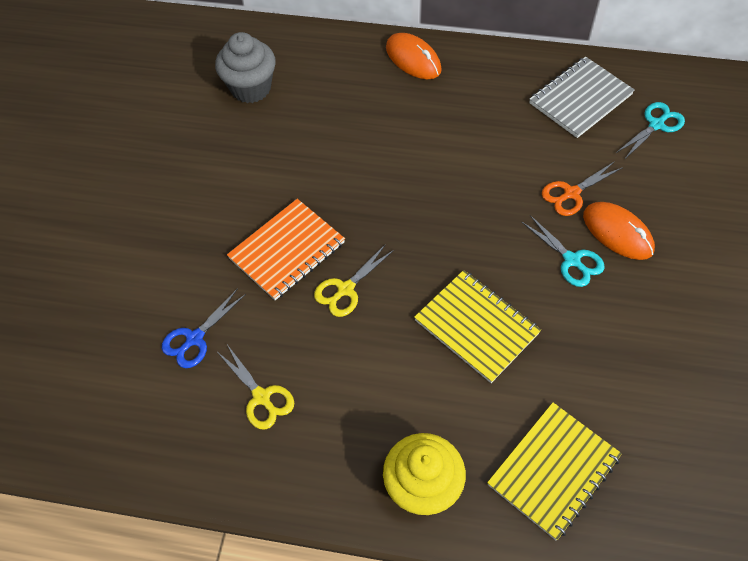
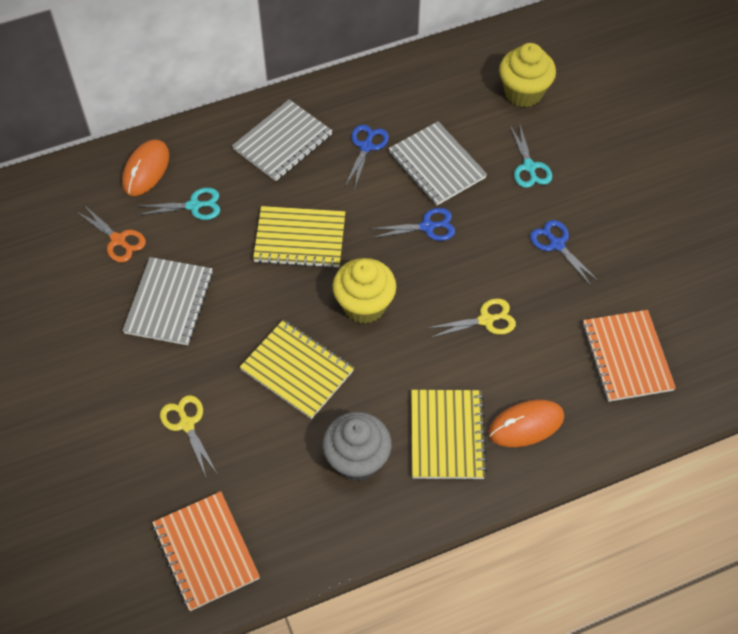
blue scissors: [162,288,246,368] = 1 -> [345,125,389,187] [370,208,455,241] [530,220,600,287] = 3
grey notebook: [529,56,635,138] = 1 -> [122,257,213,345] [232,99,332,181] [389,121,487,205] = 3
orange notebook: [227,199,345,300] = 1 -> [152,491,260,611] [582,310,676,402] = 2
yellow cupcake: [383,433,466,515] = 1 -> [332,258,396,324] [499,43,556,107] = 2
yellow notebook: [414,270,541,383] [487,402,622,540] = 2 -> [240,320,354,419] [253,206,345,268] [411,390,487,479] = 3

